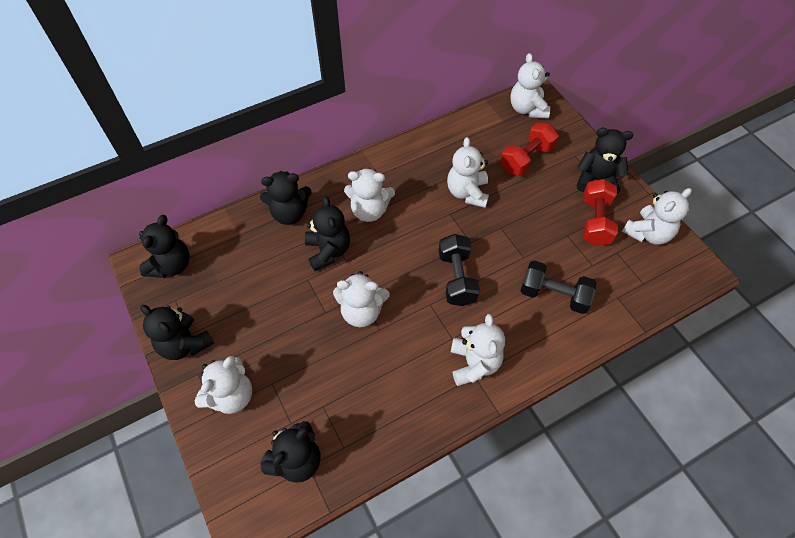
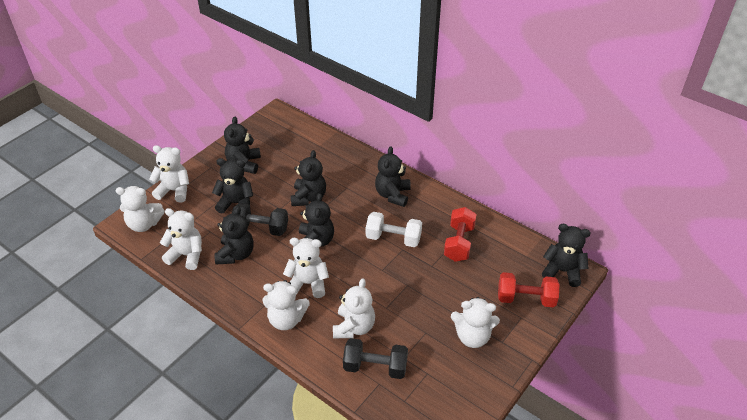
black teddy bear: [139,215,190,278] [140,305,214,360] [260,171,312,225] [261,421,320,483] [305,196,350,271] [577,128,633,194] = 6 -> [212,158,253,214] [215,206,254,264] [224,117,261,174] [291,150,326,206] [299,193,334,247] [375,146,411,207] [542,224,591,287] = 7
white dumbbell: none = 0 -> [366,212,422,247] = 1

